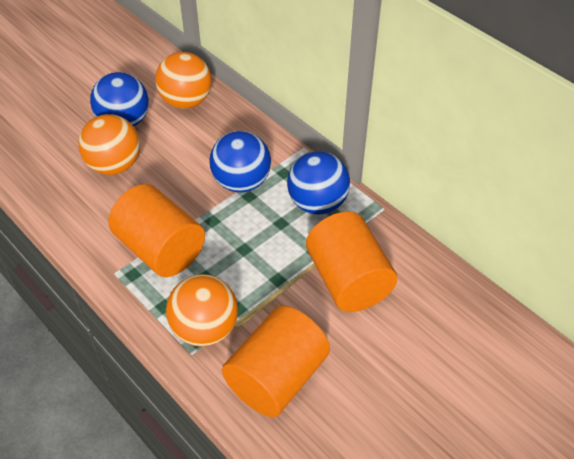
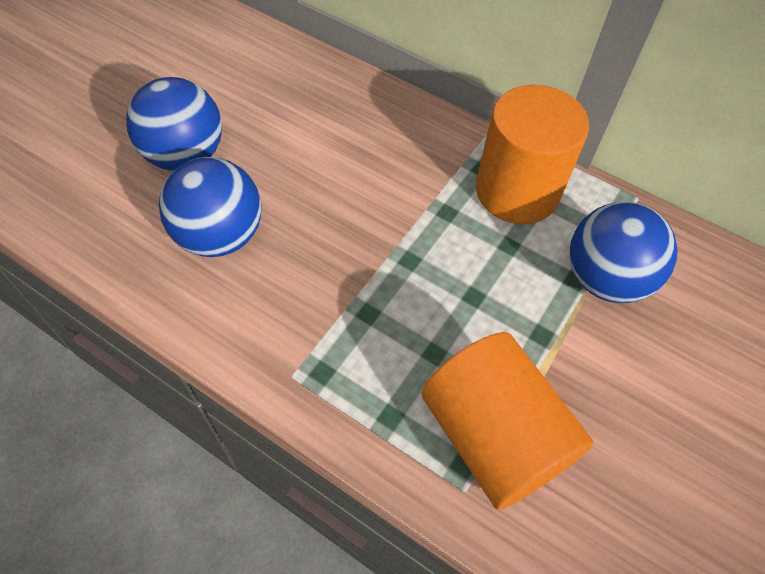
orange ball: [78,114,140,175] [155,52,212,109] [166,274,238,347] = 3 -> none = 0
orange cylinder: [108,184,205,277] [222,306,330,417] [306,212,397,312] = 3 -> [422,332,594,510] [476,85,589,224] = 2

